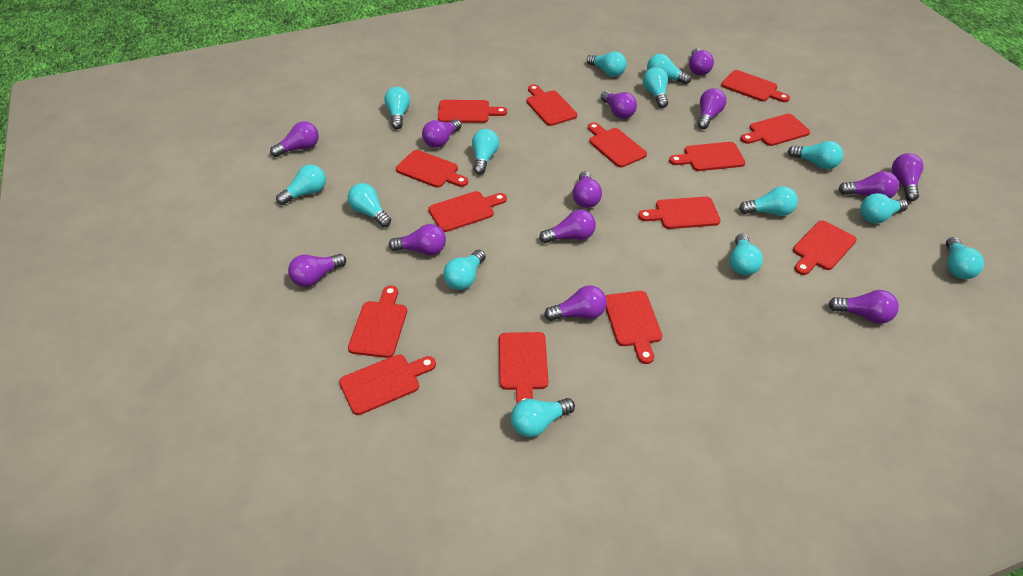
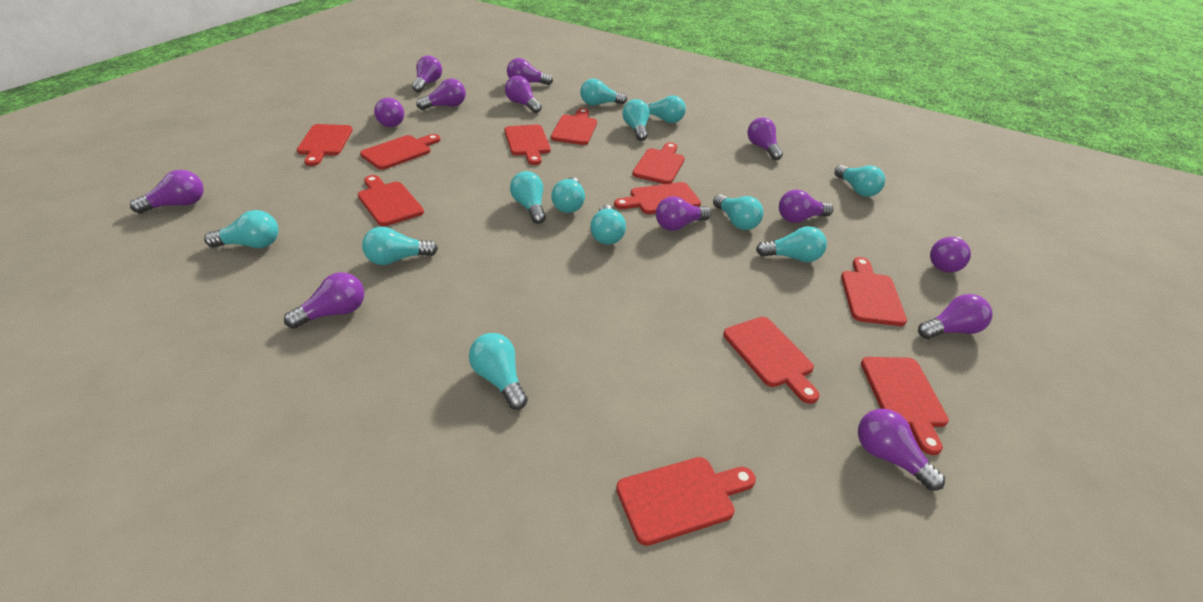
red cutting board: [339,354,436,415] [348,286,407,358] [396,150,468,188] [428,191,507,232] [438,100,507,123] [499,332,548,404] [526,84,577,126] [588,122,647,167] [606,291,662,364] [638,197,721,229] [669,142,745,171] [721,70,790,102] [740,114,810,146] [793,221,857,275] = 14 -> [297,124,353,166] [358,175,424,226] [360,134,440,170] [505,125,551,165] [551,108,597,145] [614,182,701,214] [616,457,756,546] [632,142,685,184] [723,317,820,404] [841,257,907,326] [861,357,949,455] = 11
turquoise light bulb: [276,165,326,205] [348,183,391,227] [384,87,410,129] [443,250,486,290] [472,129,499,175] [511,398,575,437] [587,51,627,77] [643,67,668,108] [647,54,691,84] [729,234,763,275] [739,186,798,216] [788,141,843,169] [860,193,908,223] [946,237,984,279] = 14 -> [204,210,279,248] [362,227,438,265] [469,333,528,410] [510,171,546,224] [551,177,585,213] [580,78,627,106] [590,205,626,245] [622,99,650,141] [646,95,686,123] [713,195,764,230] [756,226,827,262] [834,165,885,197] = 12

